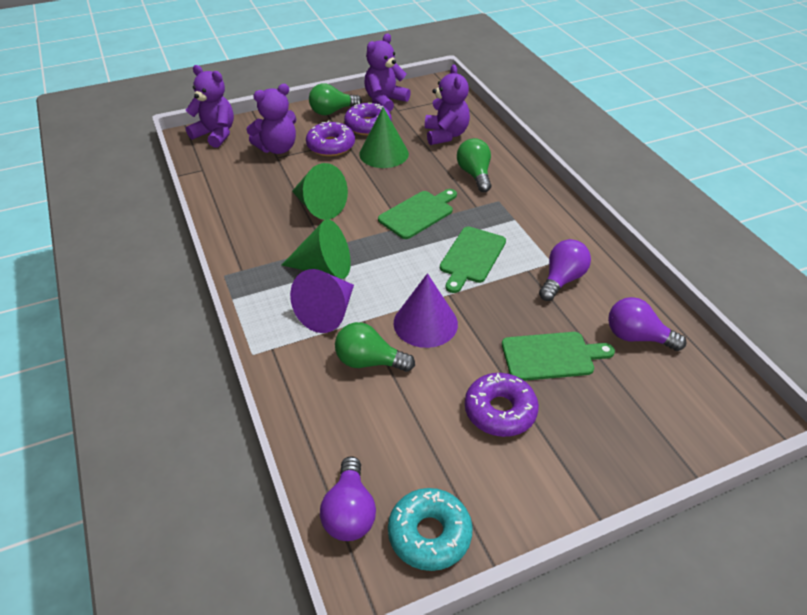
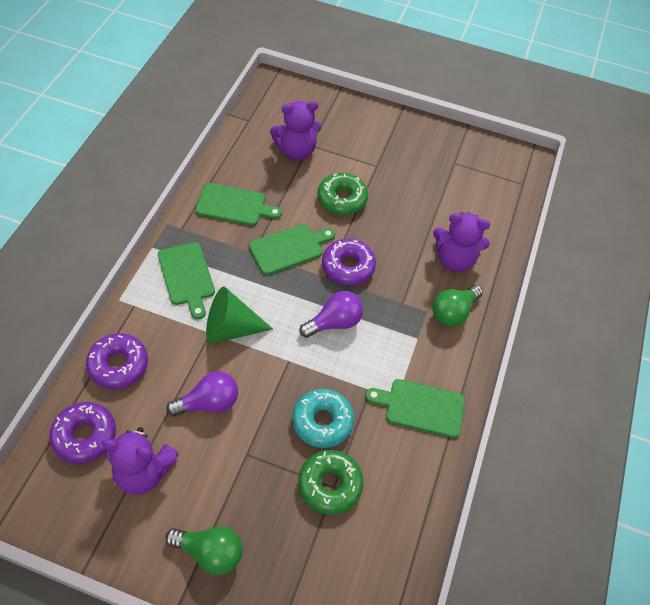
green cone: [282,219,351,279] [292,163,348,220] [359,107,409,168] = 3 -> [206,287,273,344] = 1
green cutting board: [378,189,457,239] [440,226,506,293] [502,332,615,381] = 3 -> [158,242,215,319] [195,183,282,226] [249,224,335,275] [366,379,465,438] = 4
green donut: none = 0 -> [298,450,364,515] [317,173,368,215] = 2
green light bulb: [309,83,362,115] [335,322,415,372] [457,138,491,192] = 3 -> [165,526,243,575] [432,285,483,327] = 2
purple cone: [290,269,354,333] [394,273,458,348] = 2 -> none = 0
purple light bulb: [320,457,376,541] [539,239,591,301] [608,297,687,351] = 3 -> [166,371,238,416] [299,291,363,338] = 2
purple teddy bear: [185,65,234,148] [246,84,296,154] [364,33,411,112] [425,64,470,145] = 4 -> [102,427,179,495] [270,101,321,160] [433,212,490,272] = 3

